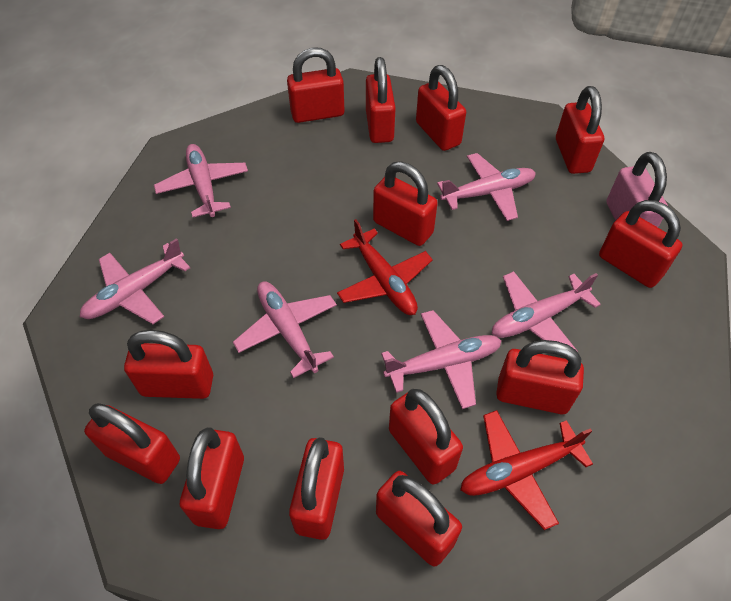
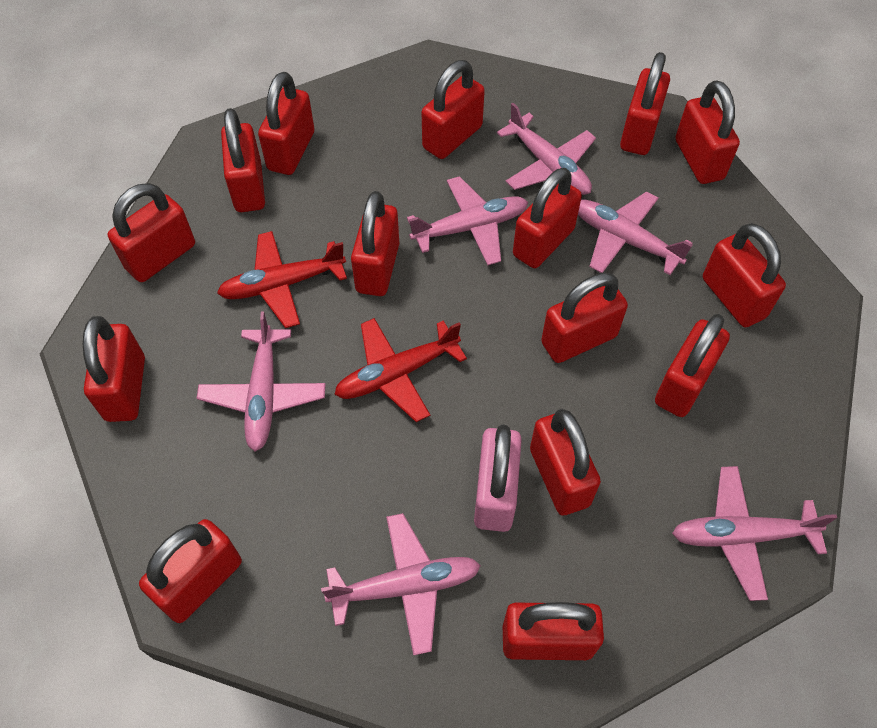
red padlock: [84,403,180,484] [124,330,213,399] [180,427,244,529] [287,47,344,123] [289,437,344,540] [366,57,396,143] [373,161,438,246] [376,471,462,566] [389,389,463,485] [416,65,466,151] [496,340,584,414] [556,86,604,174] [599,200,683,288] = 13 -> [83,316,145,422] [108,183,195,282] [139,519,242,623] [221,108,265,212] [258,72,315,175] [351,191,399,296] [422,60,485,159] [503,602,604,660] [513,168,582,268] [530,409,601,516] [541,273,628,363] [620,52,670,155] [655,314,730,417] [675,80,740,184] [703,223,786,327] = 15

